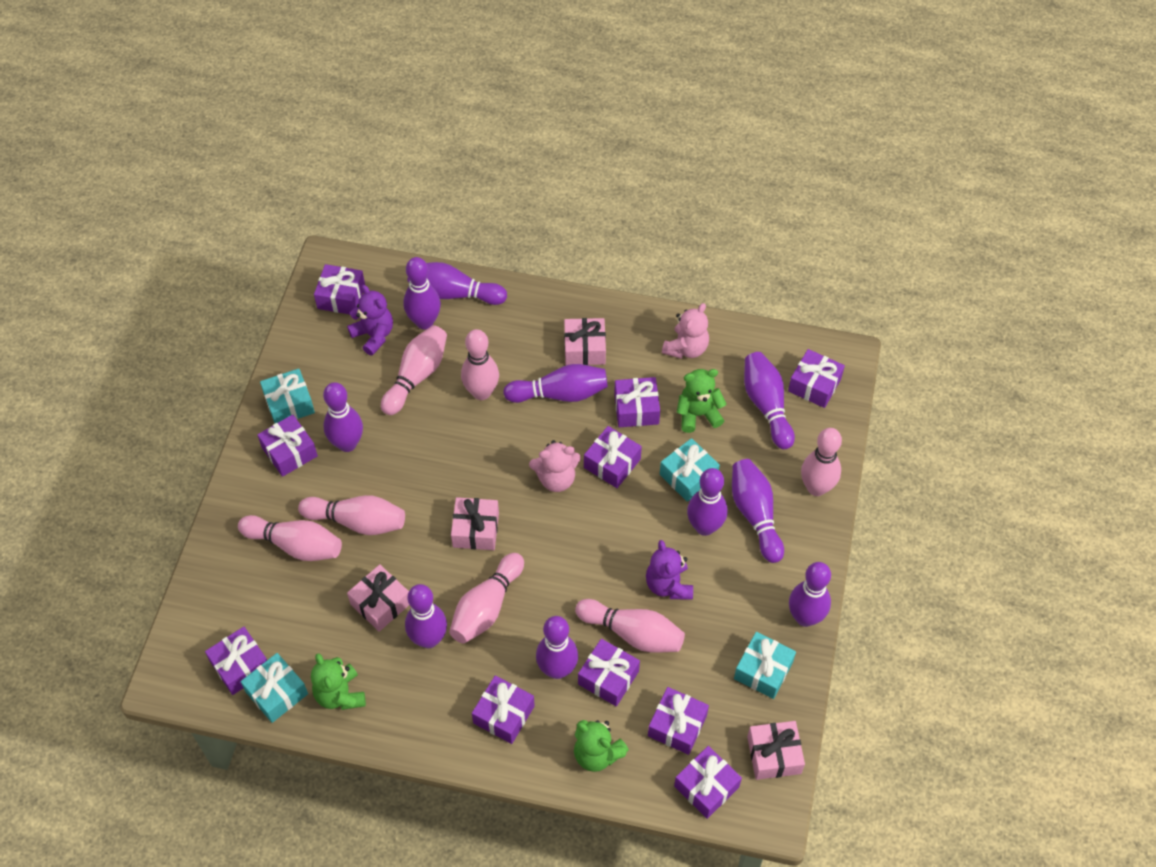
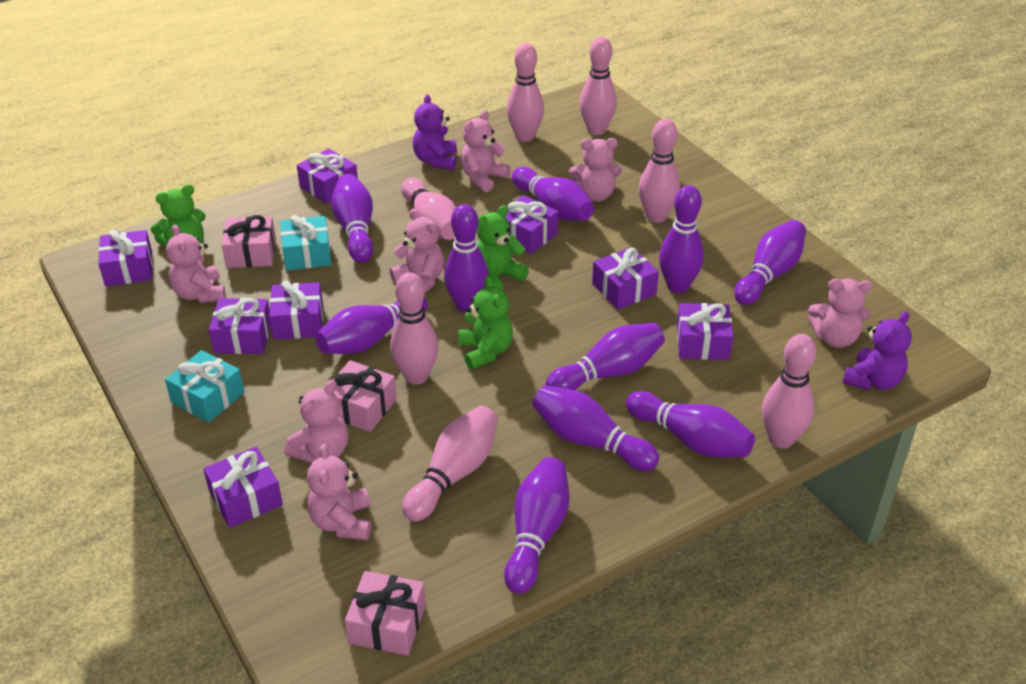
pink gift: [347,564,409,632] [451,497,499,550] [564,318,606,365] [747,721,805,780] = 4 -> [222,215,276,268] [333,360,397,432] [345,571,426,656] = 3
pink teddy bear: [529,440,581,492] [662,303,709,359] = 2 -> [166,225,226,303] [284,380,348,463] [307,444,371,540] [390,209,444,293] [460,110,510,193] [569,138,622,202] [808,279,872,348] = 7
purple gift: [205,627,267,695] [258,414,318,477] [314,264,365,314] [472,675,535,744] [578,639,640,706] [584,426,642,488] [614,377,660,427] [648,687,709,755] [674,746,742,819] [788,349,845,408] = 10 -> [98,230,153,286] [203,447,283,528] [209,298,271,354] [269,280,323,340] [297,148,358,204] [505,195,558,254] [592,247,659,310] [677,303,733,360] = 8
turquoise gift: [240,653,308,723] [260,369,315,423] [660,438,720,502] [734,632,796,699] = 4 -> [165,350,244,423] [280,215,331,270] = 2

